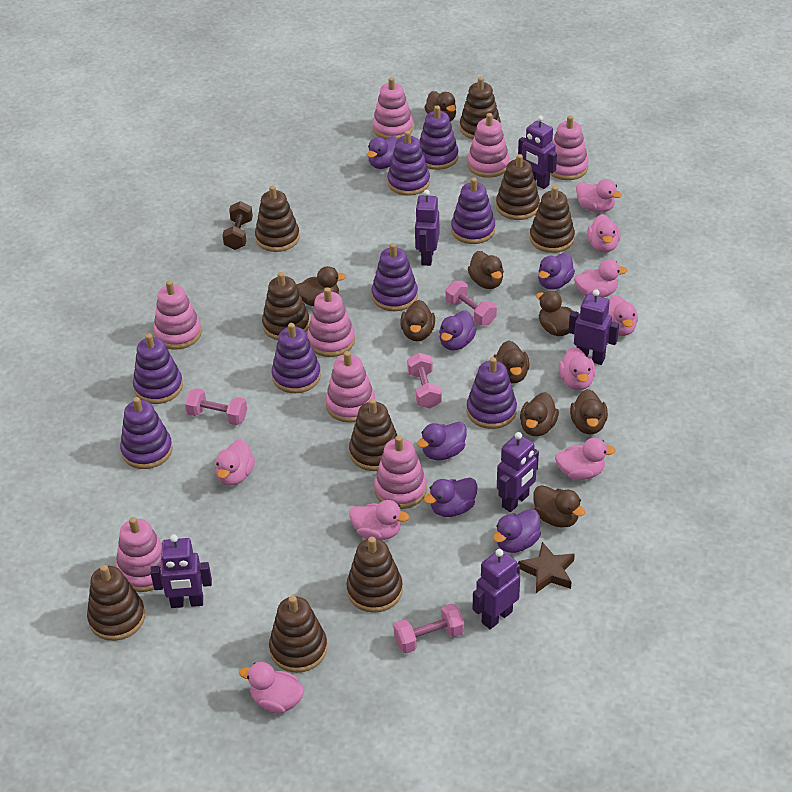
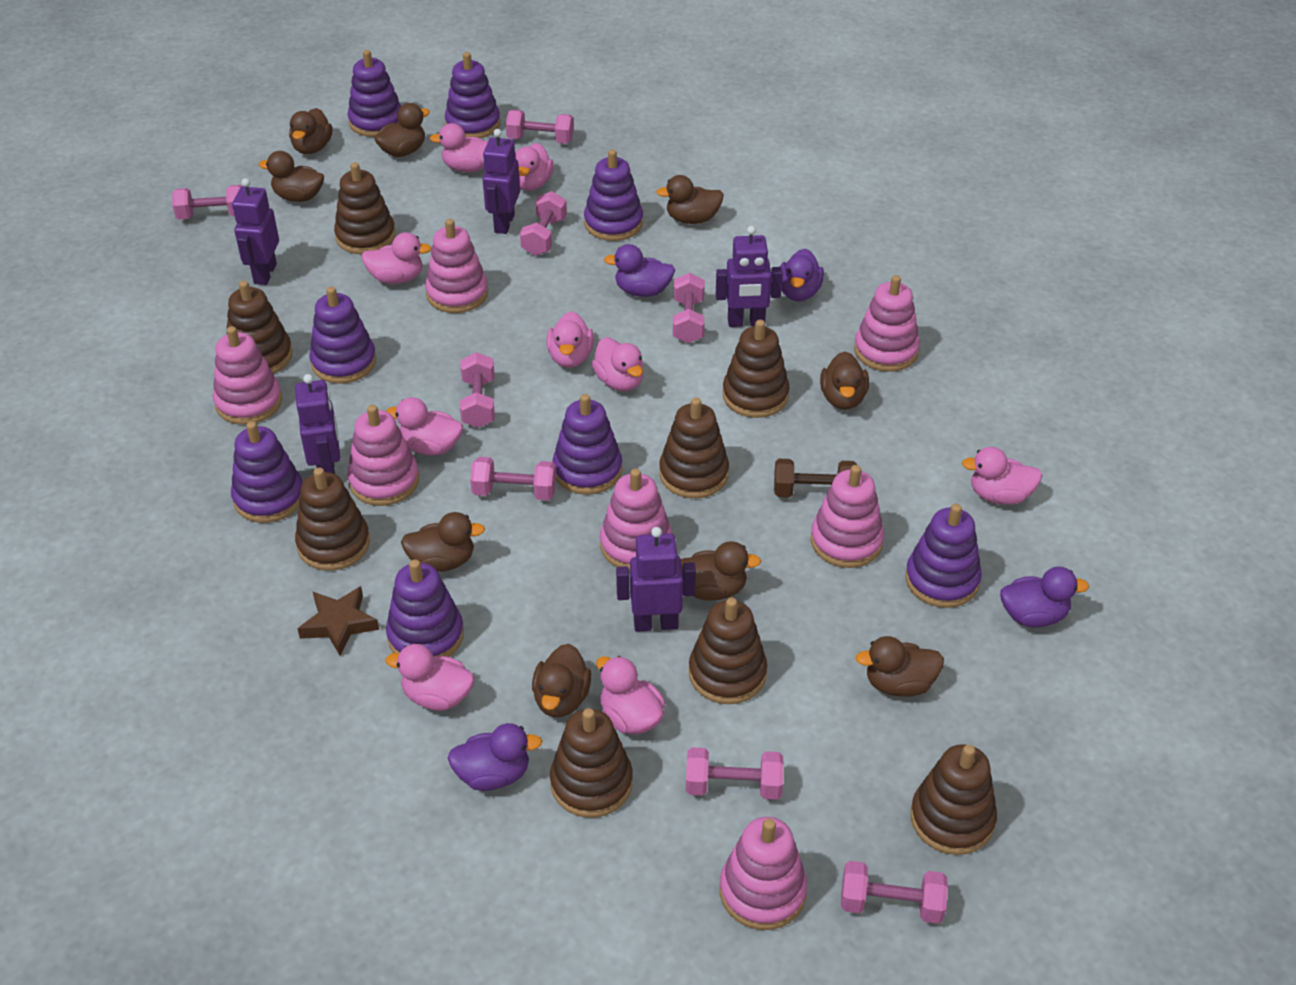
brown stacking toy: [87,565,145,641] [255,185,300,252] [262,272,310,340] [269,596,327,673] [346,537,403,613] [349,398,397,471] [460,77,501,139] [496,154,540,220] [530,186,575,253] = 9 -> [226,281,293,374] [295,468,370,571] [334,162,395,254] [550,708,633,818] [659,398,729,498] [689,597,767,704] [723,320,790,418] [910,744,997,855] = 8
pink dumbbell: [185,388,247,425] [394,603,464,654] [407,353,442,408] [445,281,497,325] = 4 -> [172,185,243,220] [460,352,495,428] [470,457,556,500] [506,110,574,144] [520,191,567,256] [673,273,705,343] [686,747,784,800] [841,861,948,924] = 8
pink stacking toy: [116,517,162,592] [153,280,202,349] [307,287,355,357] [325,351,375,423] [372,77,413,139] [374,435,427,509] [467,113,510,178] [550,115,589,180] = 8 -> [213,326,282,425] [347,405,419,506] [425,219,488,313] [600,469,672,571] [720,817,807,930] [811,465,884,568] [854,275,920,372] = 7
purple duck: [367,136,398,169] [417,422,467,460] [424,478,478,517] [439,310,477,351] [493,509,541,553] [538,253,575,290] = 6 -> [448,723,542,791] [604,244,675,297] [780,249,824,301] [1000,567,1089,628] = 4
purple robot: [150,534,212,608] [415,190,439,266] [473,549,520,629] [497,432,539,512] [518,115,557,189] [568,289,619,365] = 6 -> [232,178,279,285] [295,374,340,474] [483,129,520,234] [616,527,696,632] [716,226,783,327] = 5

